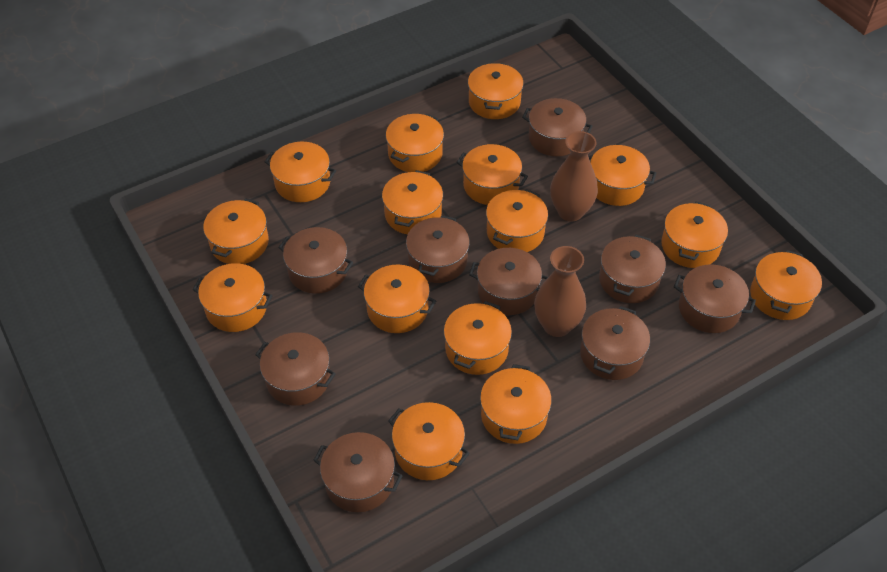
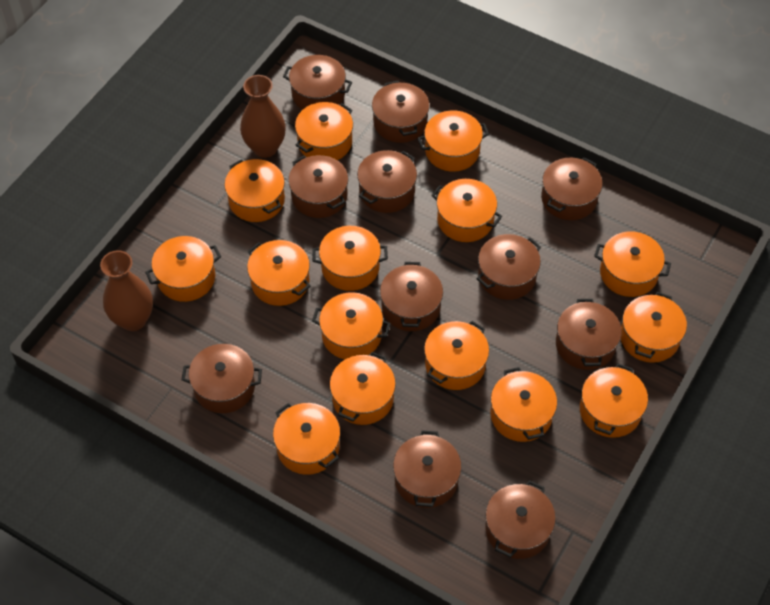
brown pot: [255,332,336,406] [278,227,353,294] [313,432,402,512] [406,215,470,283] [469,248,548,315] [522,98,593,156] [580,306,650,380] [599,235,666,303] [674,264,756,333] = 9 -> [182,344,262,413] [283,55,352,110] [288,155,348,218] [357,150,417,213] [372,81,429,143] [380,262,443,331] [393,430,462,508] [476,234,541,300] [485,480,556,559] [541,158,603,220] [556,299,622,370] = 11

